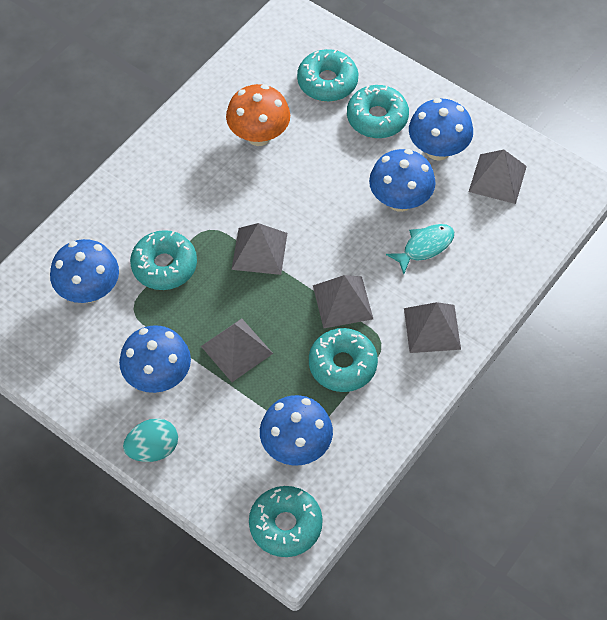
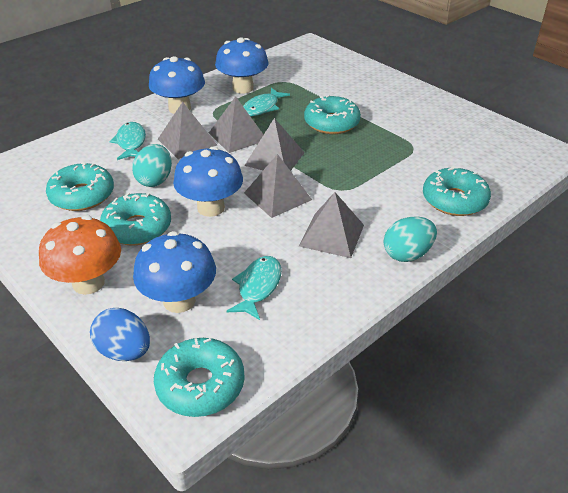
blue egg: none = 0 -> [90,308,150,361] = 1
blue mushroom: [50,239,119,303] [119,325,191,393] [260,395,333,465] [369,149,436,212] [409,98,473,161] = 5 -> [133,231,216,313] [149,56,205,114] [173,146,243,217] [215,37,269,93] = 4
turquoise egg: [123,418,178,462] = 1 -> [132,144,172,187] [384,216,437,262] = 2
turquoise fish: [386,224,454,274] = 1 -> [110,122,146,160] [227,256,281,320] [243,88,290,116] = 3

